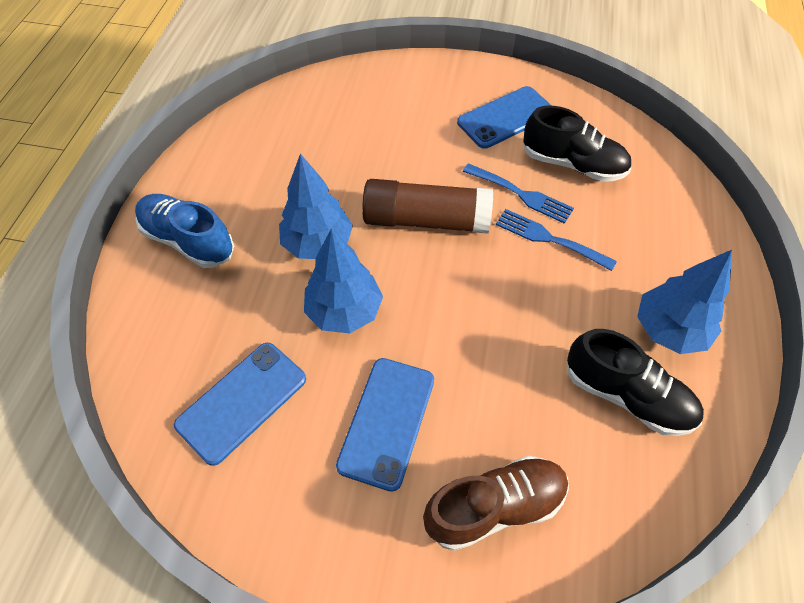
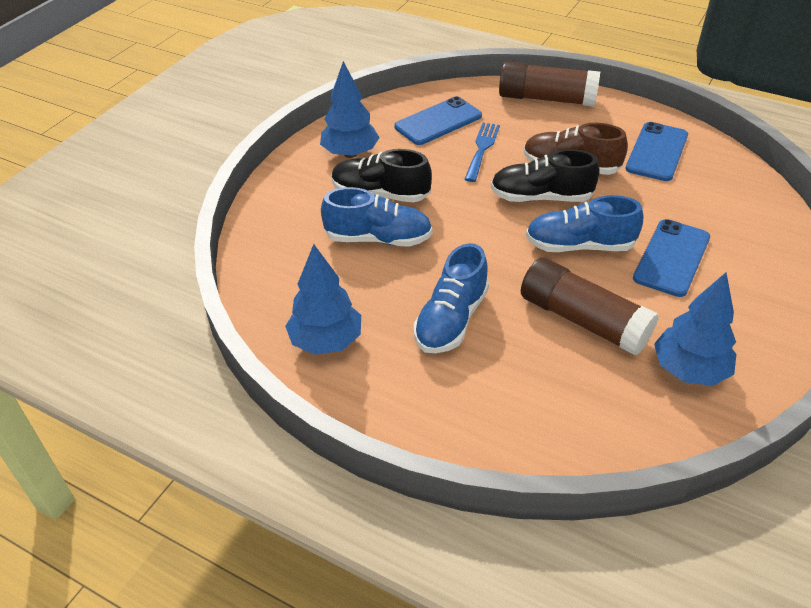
blue fork: [463,163,574,224] [496,209,617,271] = 2 -> [464,123,500,182] = 1
blue shoe: [135,194,234,268] = 1 -> [321,187,432,247] [414,243,489,353] [526,195,643,252] = 3
brown glue stick: [362,179,493,234] = 1 -> [499,61,600,107] [521,257,659,356] = 2

